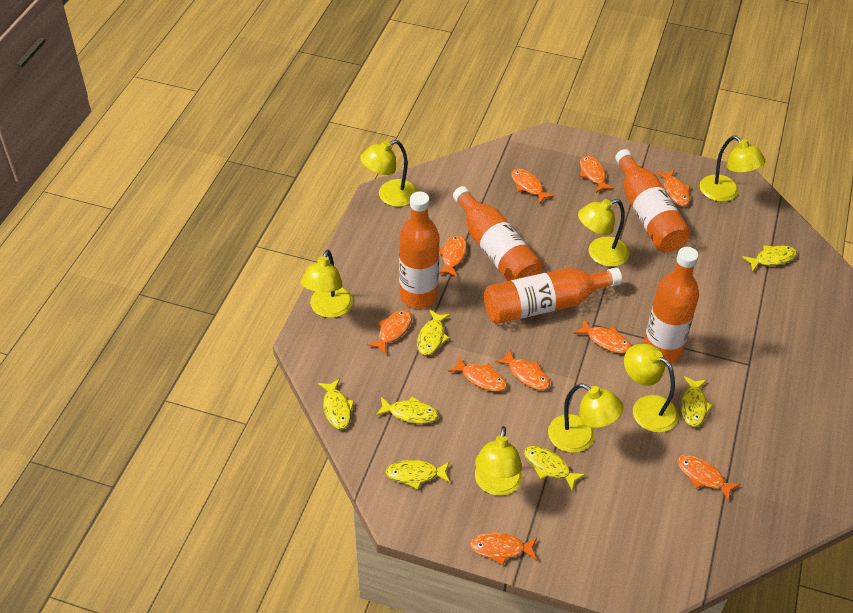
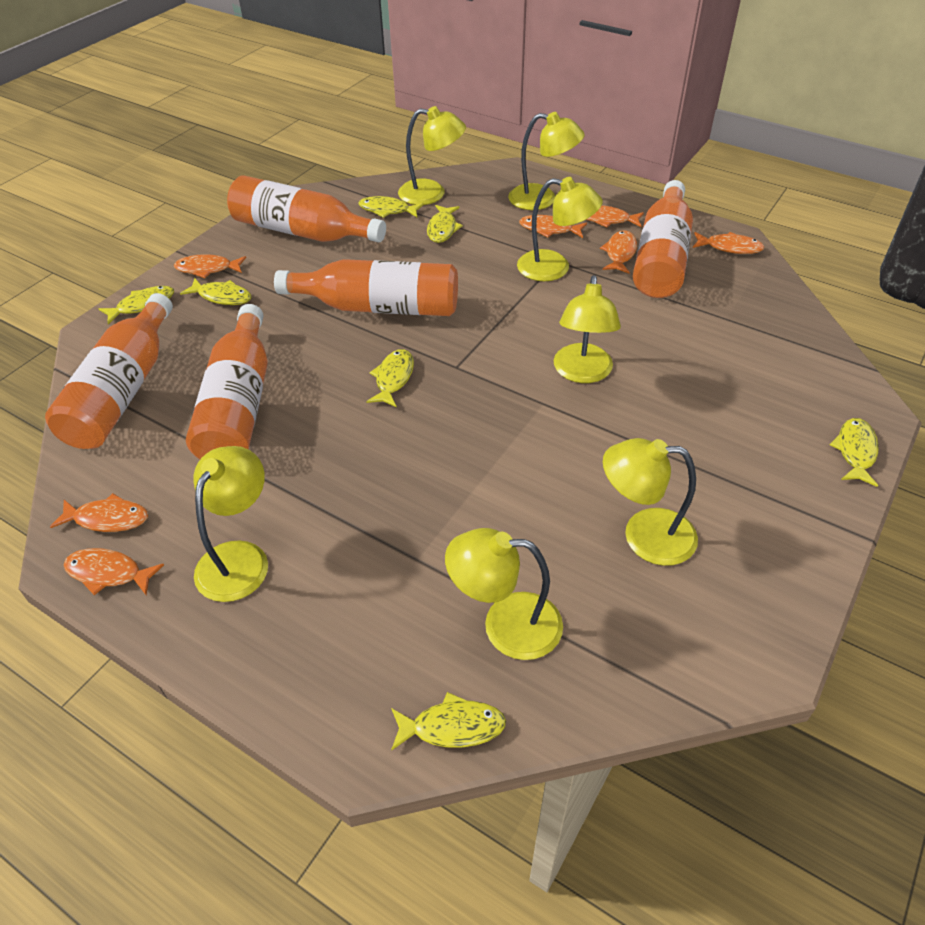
orange fish: [367,310,412,355] [439,235,467,277] [448,356,507,392] [470,533,537,565] [495,349,550,390] [511,169,555,204] [574,320,631,354] [580,156,614,193] [656,169,690,206] [677,455,740,501] = 10 -> [50,493,148,532] [64,548,164,595] [174,254,246,278] [519,215,587,238] [586,205,644,227] [600,230,637,273] [693,232,765,254] = 7

